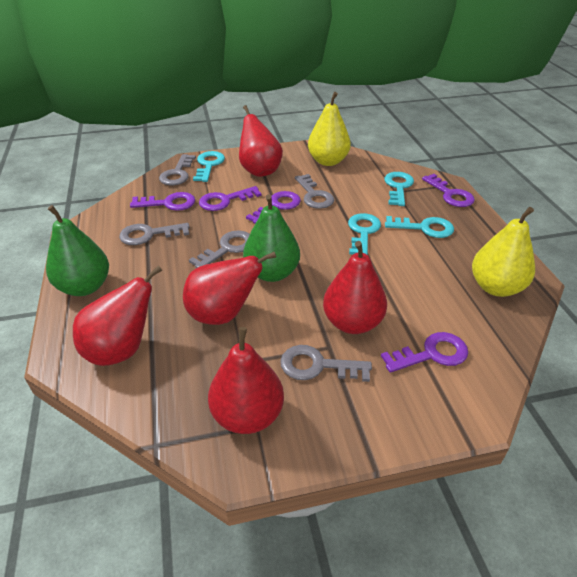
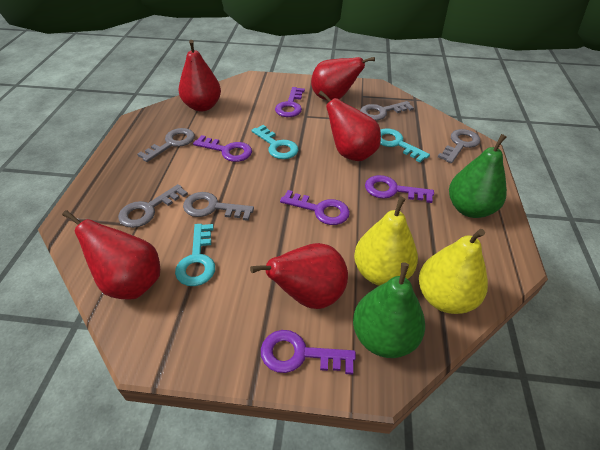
turquoise key: [193,151,225,182] [348,213,381,255] [384,172,414,206] [385,216,454,238] = 4 -> [175,224,215,286] [251,125,298,159] [380,129,430,162] = 3

